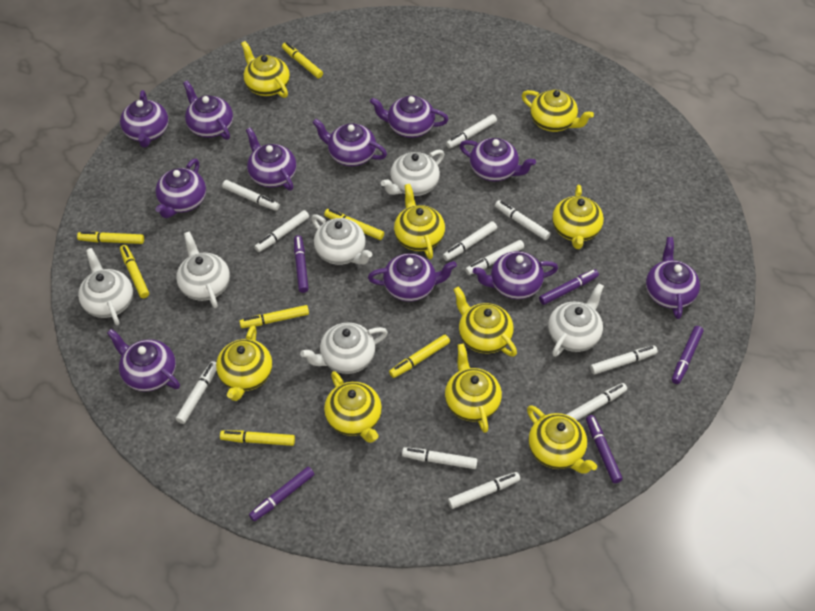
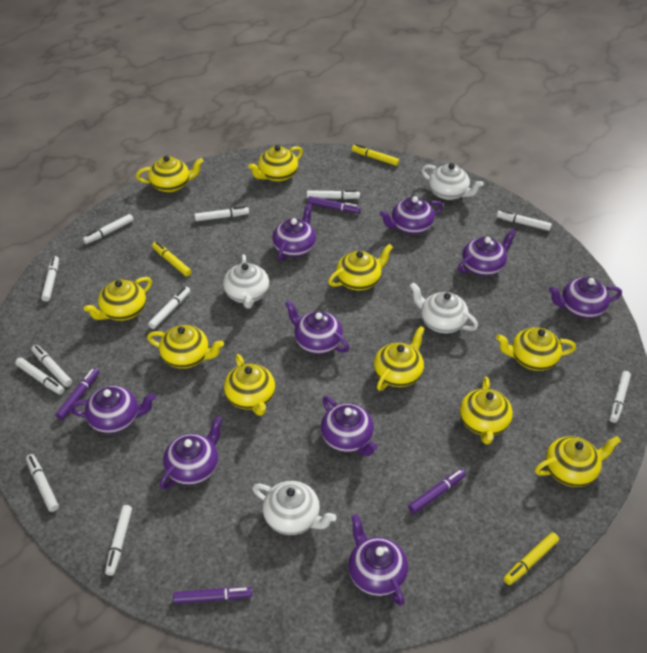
purple marker: [249,467,314,521] [294,235,309,293] [539,269,599,305] [586,415,623,483] [672,326,704,384] = 5 -> [55,368,99,420] [173,587,252,604] [308,196,361,213] [408,469,466,514] = 4
purple teapot: [107,329,180,392] [120,90,169,148] [155,159,206,218] [183,80,233,140] [246,127,296,190] [312,119,387,166] [368,253,457,302] [370,96,449,138] [459,138,536,181] [473,251,558,299] [646,237,700,319] = 11 -> [69,386,156,433] [160,416,222,489] [272,203,316,261] [285,300,349,354] [321,396,378,456] [348,514,408,606] [380,196,443,234] [458,229,516,276] [549,277,622,318] = 9
white teapot: [78,248,133,325] [176,232,230,308] [300,323,388,374] [311,214,373,265] [381,150,444,196] [548,283,604,357] = 6 -> [223,254,269,309] [252,481,337,535] [410,282,478,333] [421,163,484,200] = 4
yellow marker: [77,231,144,244] [120,245,149,298] [220,430,295,446] [239,305,309,328] [282,42,323,78] [324,209,384,240] [389,335,450,378] = 7 -> [152,242,192,276] [352,144,399,166] [504,532,559,585] = 3
yellow teapot: [216,325,272,401] [241,41,290,98] [324,371,382,443] [394,184,445,259] [445,343,502,433] [453,287,517,357] [521,90,594,132] [527,405,597,474] [552,185,604,249] = 9 -> [84,277,152,321] [136,155,204,192] [147,325,224,369] [224,354,275,416] [248,145,303,182] [328,244,393,291] [374,326,425,391] [460,377,513,445] [496,327,576,371] [535,436,621,487] = 10

